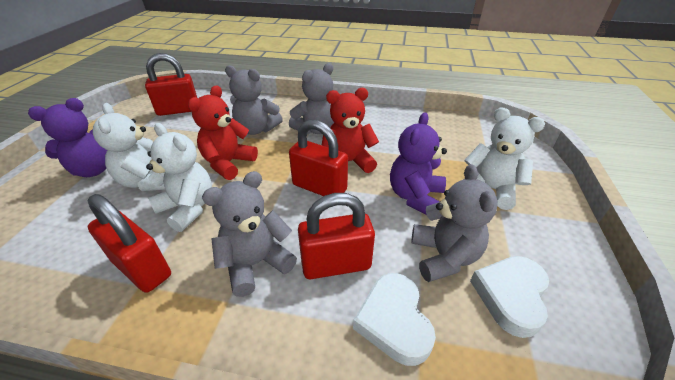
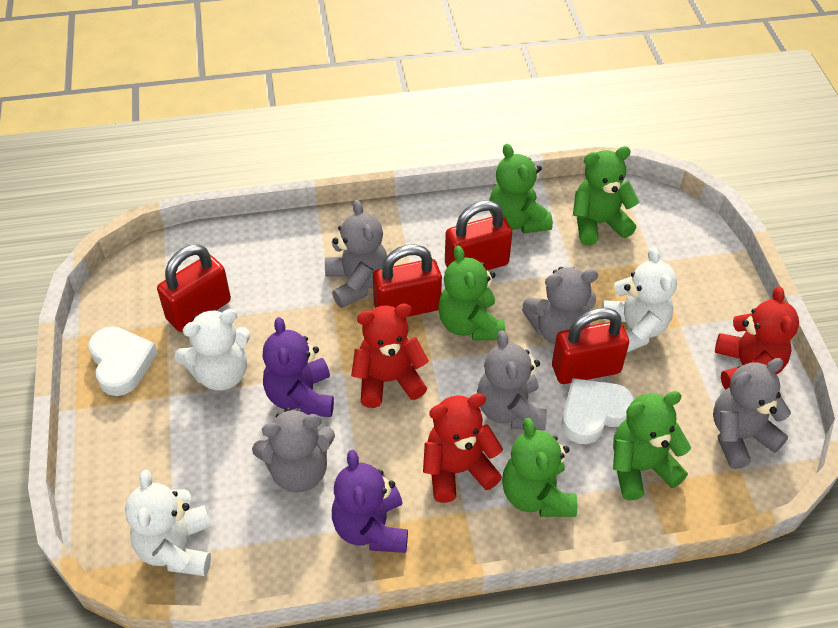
green teddy bear: none = 0 -> [438,246,505,341] [489,144,553,233] [502,418,577,517] [573,146,639,245] [613,391,691,500] = 5
grey teddy bear: [202,171,297,297] [225,65,283,135] [289,63,334,135] [411,164,498,282] = 4 -> [252,407,335,492] [325,200,387,308] [477,331,547,431] [522,267,598,345] [713,358,791,469] = 5
red teddy bear: [188,85,258,180] [322,88,379,173] = 2 -> [351,304,429,408] [423,393,503,503] [715,286,799,390] = 3

